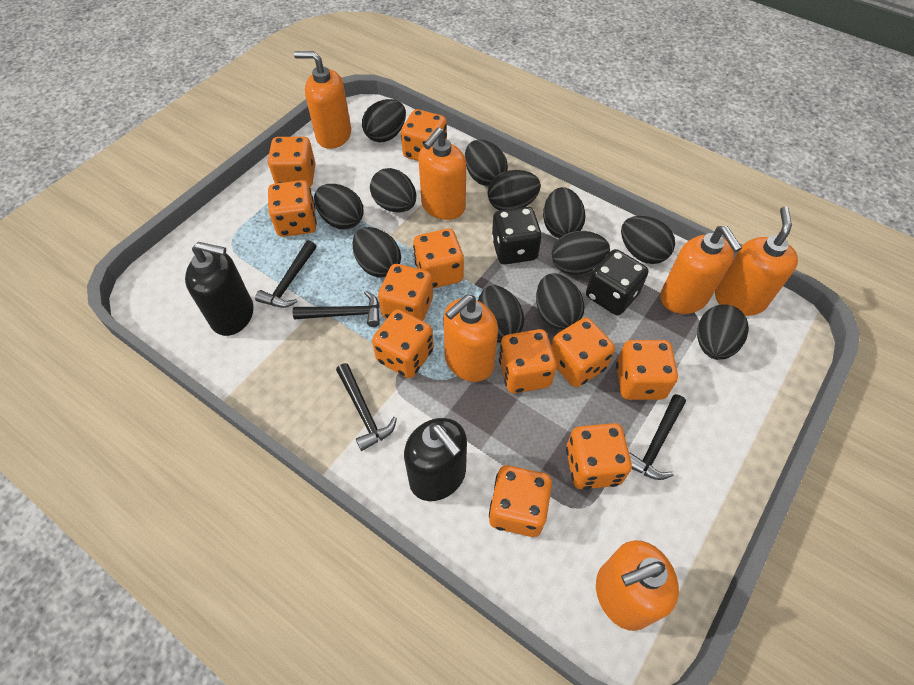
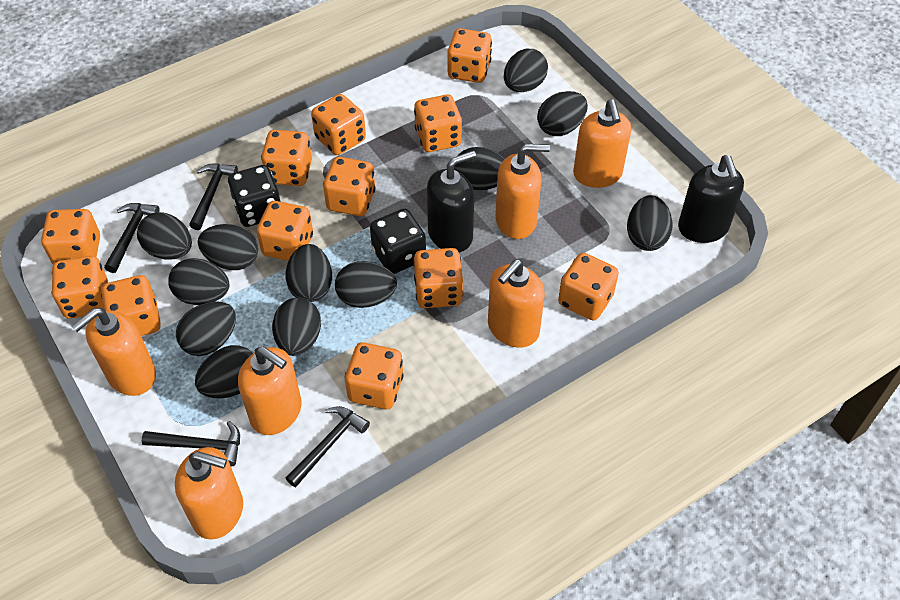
orange dice: [268,137,316,187] [268,180,317,237] [372,309,434,378] [378,264,433,321] [401,109,447,161] [413,229,464,288] [489,465,552,537] [499,329,557,393] [551,318,615,387] [566,423,632,489] [616,340,678,400] = 11 -> [41,209,100,264] [52,256,108,319] [101,275,161,336] [257,201,313,261] [261,130,312,186] [311,94,366,155] [323,157,376,216] [345,342,404,409] [413,248,463,308] [414,95,462,152] [447,28,492,83] [558,253,619,321] = 12

